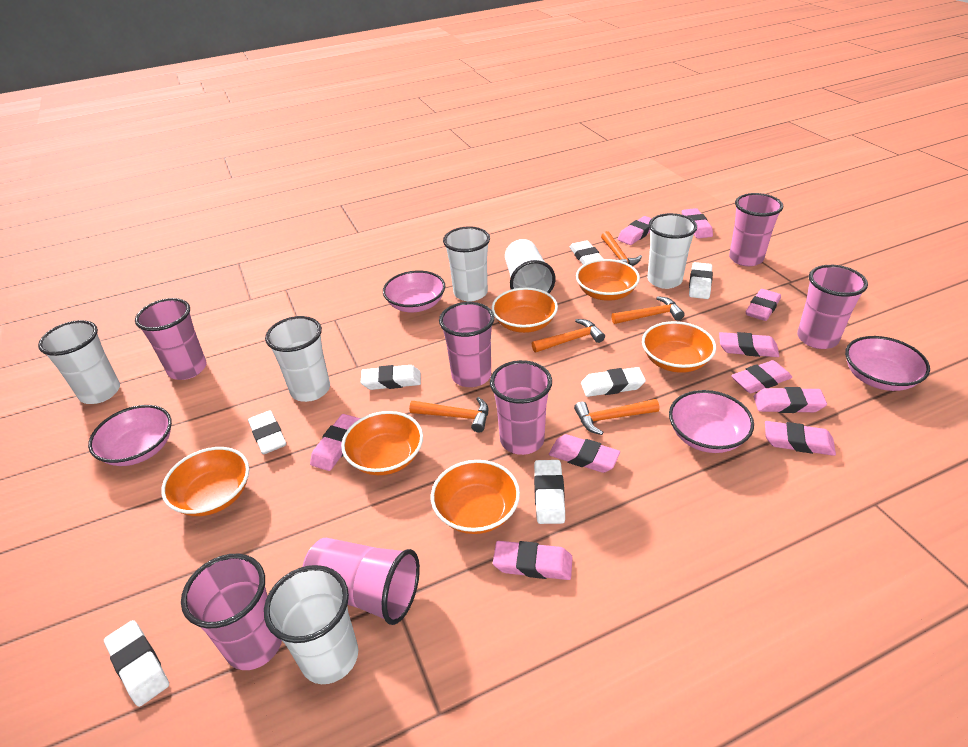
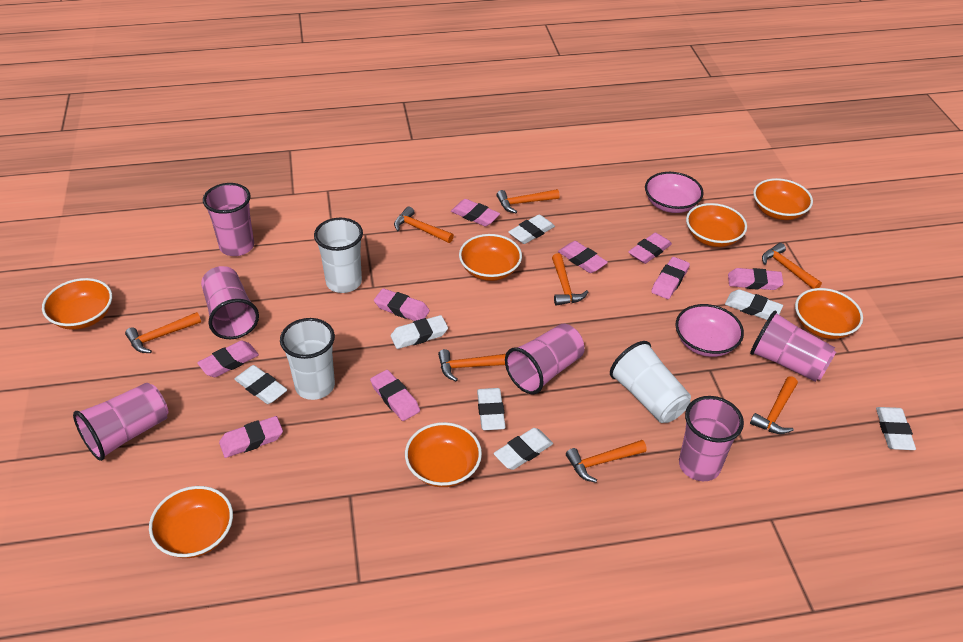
orange bowl: [161,447,249,516] [341,411,423,475] [431,460,520,534] [492,287,558,333] [576,259,640,301] [642,321,716,373] = 6 -> [42,278,112,330] [149,486,233,558] [405,422,482,487] [459,234,522,281] [686,203,747,247] [753,178,813,220] [795,288,863,339] = 7
orange hammer: [409,397,488,433] [532,319,605,353] [574,399,659,435] [601,231,642,266] [611,296,684,324] = 5 -> [125,312,201,353] [394,206,454,243] [438,349,506,381] [497,189,560,213] [552,253,588,306] [566,440,647,483] [750,376,798,434] [762,243,822,289] = 8
pink bowl: [88,405,172,466] [383,271,445,312] [669,390,754,453] [845,336,930,391] = 4 -> [645,172,704,213] [675,304,744,357] = 2
pink cup: [135,298,206,380] [181,554,282,670] [302,538,420,625] [439,302,494,387] [490,360,552,455] [729,193,783,266] [797,265,868,349] = 7 -> [73,383,168,461] [201,266,259,339] [203,183,254,256] [505,324,584,394] [679,396,744,481] [750,311,836,382] = 6
pink eraser: [310,414,360,471] [493,541,573,580] [549,434,620,473] [617,216,652,245] [682,208,713,239] [719,332,779,357] [731,360,792,393] [746,289,781,321] [754,387,827,413] [765,421,836,456] = 10 -> [197,341,259,377] [219,416,283,458] [370,370,420,421] [374,288,430,321] [451,199,500,226] [558,241,608,273] [628,232,672,264] [651,257,690,299] [728,268,784,290] = 9
white cup: [38,320,120,404] [264,565,358,684] [265,316,330,402] [443,226,490,301] [505,239,555,293] [647,213,697,289] = 6 -> [280,318,335,400] [314,218,363,293] [610,341,691,423] = 3

